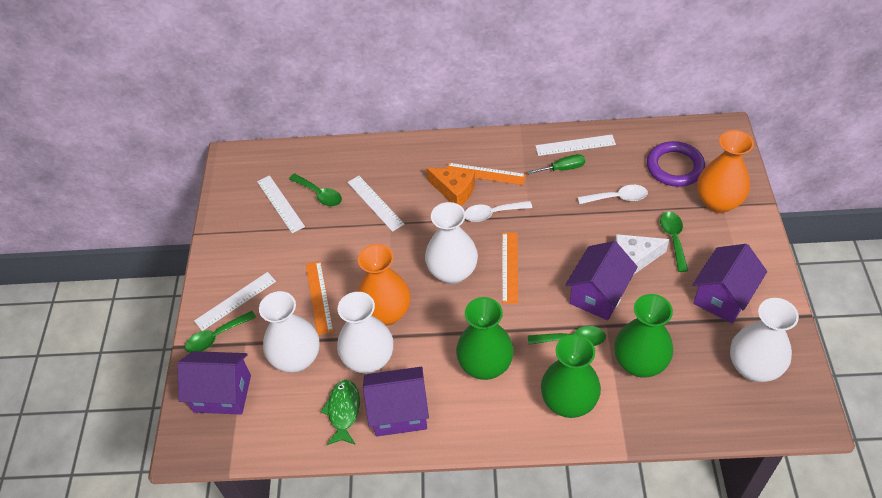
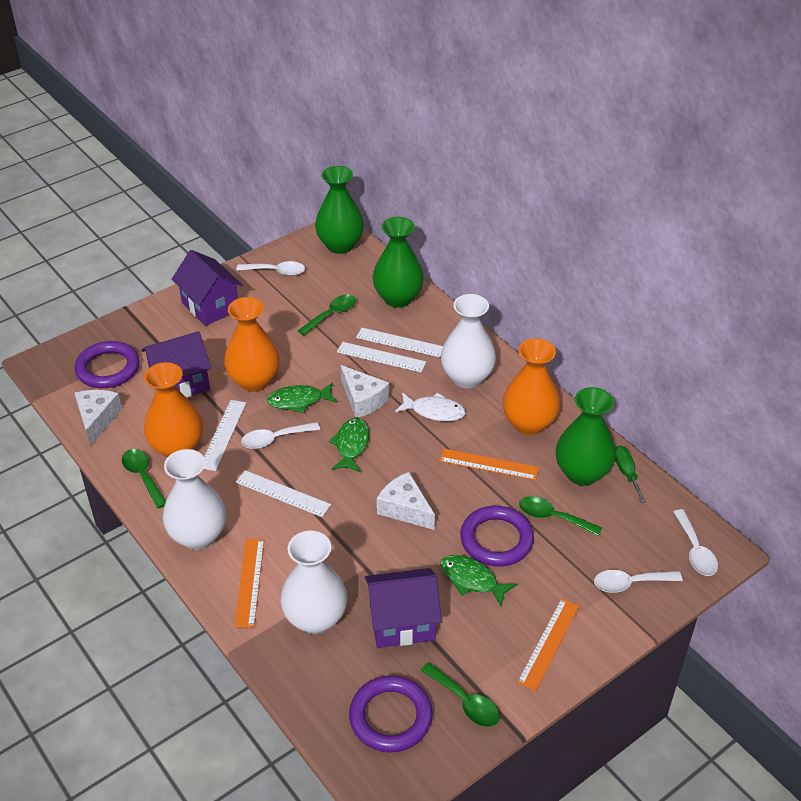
green fish: [321,380,360,445] = 1 -> [267,383,337,413] [329,418,369,472] [440,555,517,607] = 3
orange cheese: [426,168,475,206] = 1 -> none = 0
orange vase: [357,244,411,326] [697,130,754,213] = 2 -> [144,362,203,458] [224,297,280,392] [503,338,560,435] = 3
purple house: [177,351,251,415] [363,367,429,437] [565,241,638,320] [692,244,767,324] = 4 -> [141,331,211,398] [172,250,242,326] [365,568,442,648] = 3
purple ring: [647,141,705,187] = 1 -> [75,341,140,388] [349,675,433,753] [460,506,534,567] = 3
white cheese: [615,234,669,274] = 1 -> [75,390,122,446] [341,365,389,418] [377,472,435,530] = 3
white fish: none = 0 -> [395,392,466,421] = 1
white spoon: [465,201,532,222] [578,185,648,204] = 2 -> [236,261,305,276] [241,422,320,449] [594,570,682,593] [673,509,718,576] = 4
white vase: [259,291,320,372] [337,292,393,373] [425,202,478,284] [730,298,799,382] = 4 -> [163,449,226,550] [280,531,347,634] [441,294,496,388] = 3

